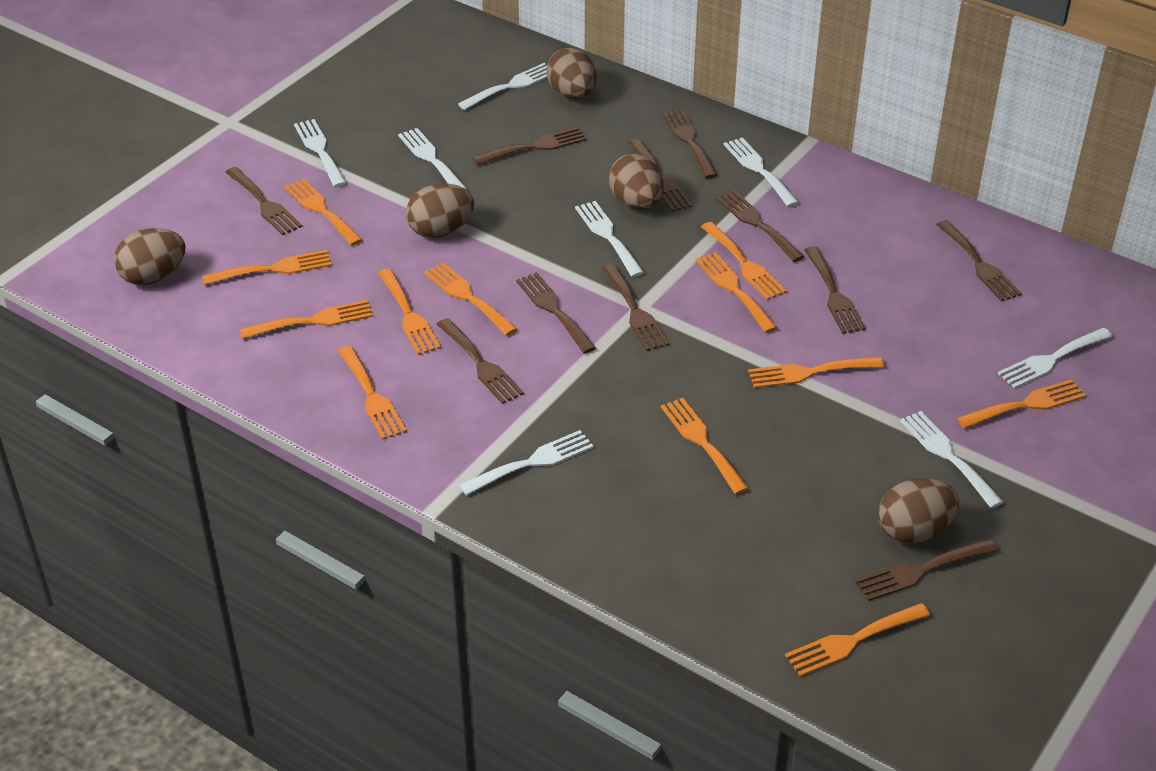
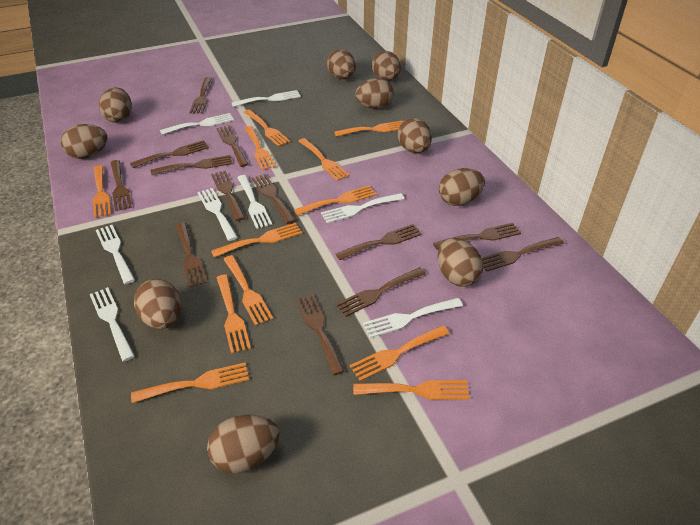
brown egg: [114,228,186,285] [406,183,474,238] [546,48,597,99] [609,154,664,210] [878,478,959,544] = 5 -> [61,124,108,159] [99,87,132,123] [134,279,181,329] [207,415,280,474] [327,49,356,79] [355,78,394,109] [371,51,401,81] [397,118,432,153] [438,238,483,287] [439,168,485,206] = 10
brown fork: [225,167,302,235] [436,318,524,404] [473,127,587,165] [516,272,596,354] [602,264,670,351] [628,138,693,212] [663,109,717,179] [717,190,804,262] [804,247,866,334] [855,539,998,601] [936,220,1022,301] = 11 -> [111,160,132,211] [130,140,209,168] [150,155,232,175] [176,222,207,287] [189,77,212,114] [211,170,245,221] [216,125,249,167] [252,174,296,224] [296,294,345,375] [336,224,422,260] [336,267,426,317] [433,223,521,250] [482,237,564,272] = 13

